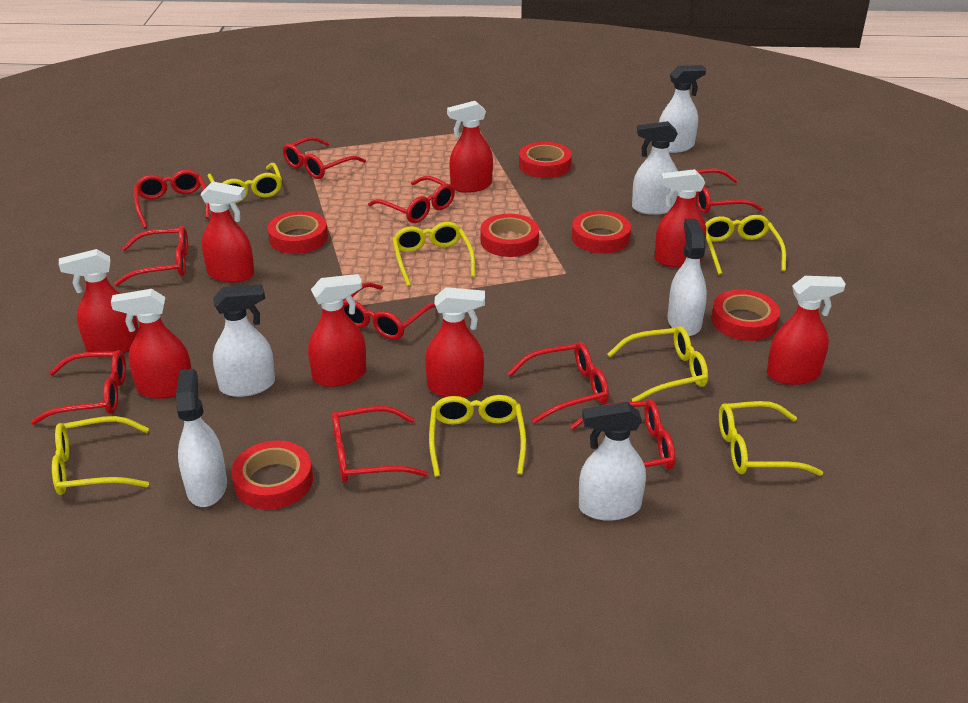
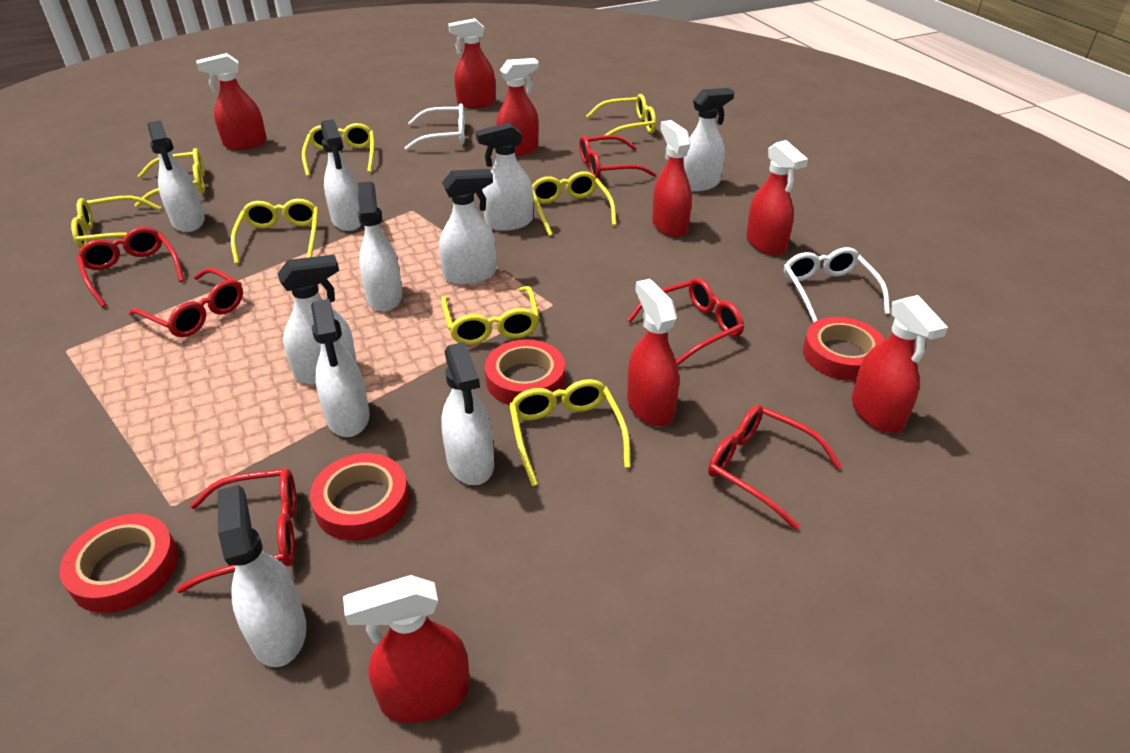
red glasses: [31,350,126,425] [114,226,188,286] [134,170,209,229] [283,137,366,179] [332,406,428,483] [343,282,436,340] [368,176,455,223] [508,342,609,424] [571,400,675,469] [696,168,763,214] = 10 -> [76,227,184,307] [129,268,243,337] [176,468,296,593] [579,135,656,179] [627,278,744,366] [708,405,842,530] = 6
red tape: [231,441,313,510] [268,211,328,254] [480,214,539,257] [519,142,572,178] [572,210,631,253] [711,290,780,341] = 6 -> [60,514,178,613] [310,453,409,541] [485,339,565,405] [803,317,885,381] = 4
white glasses: none = 0 -> [405,104,465,150] [784,247,890,323] = 2
white spray bottle: [176,369,227,507] [213,284,275,397] [579,402,646,521] [632,121,678,215] [659,65,706,153] [667,219,707,336] = 6 -> [147,120,205,232] [217,485,307,667] [278,255,357,384] [311,299,370,437] [321,119,361,231] [358,181,403,312] [439,169,496,285] [441,342,494,485] [476,123,533,231] [683,88,735,192] = 10
yellow glasses: [52,416,149,495] [208,163,282,203] [392,222,475,286] [429,395,526,477] [607,326,708,402] [705,215,786,275] [719,401,823,476] = 7 -> [71,196,161,249] [135,148,205,208] [231,199,318,264] [302,123,374,177] [441,286,539,345] [509,379,631,486] [532,171,617,236] [586,94,656,142] = 8

